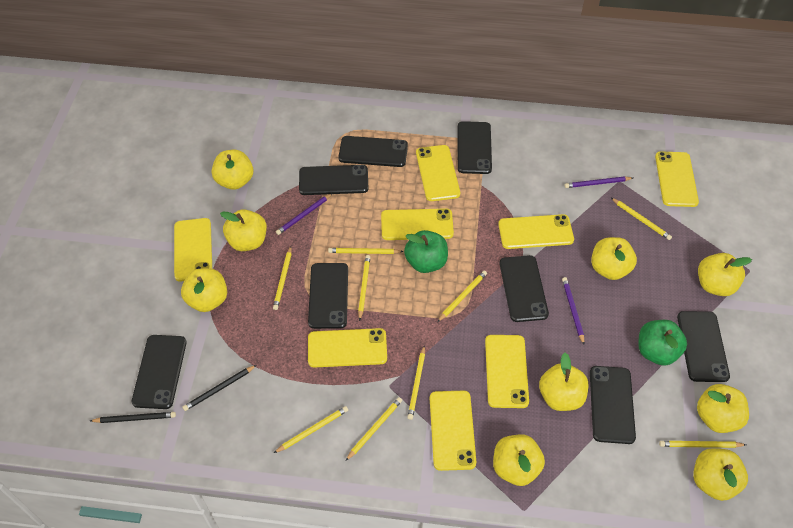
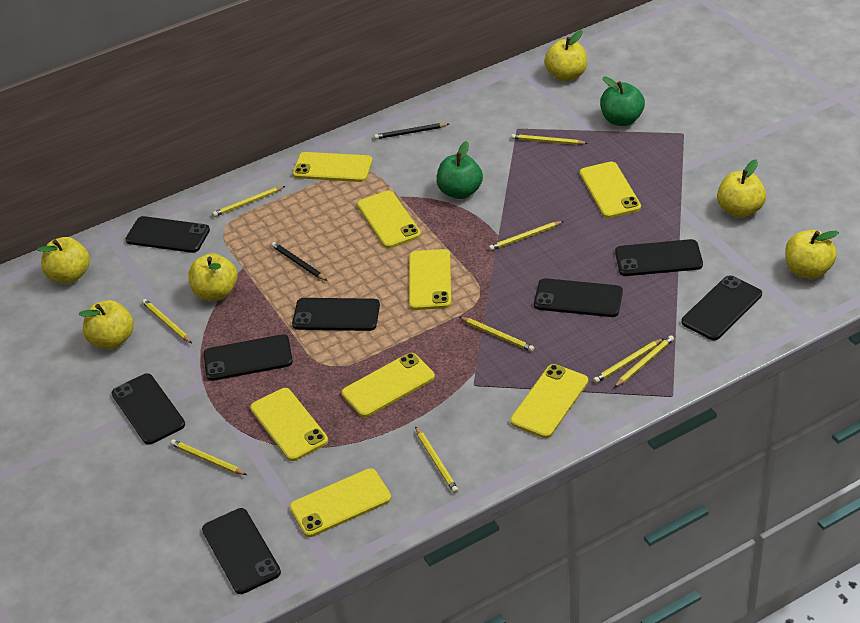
purple pencil: [276,193,332,235] [562,277,584,344] [565,176,633,188] = 3 -> none = 0
yellow apple: [181,268,227,312] [212,150,253,190] [220,209,267,251] [493,434,545,486] [539,353,588,411] [591,237,637,280] [693,448,748,501] [697,384,749,433] [698,253,752,296] = 9 -> [37,237,90,283] [79,300,134,349] [188,253,237,301] [544,30,587,81] [717,160,766,218] [785,230,839,279] = 6

